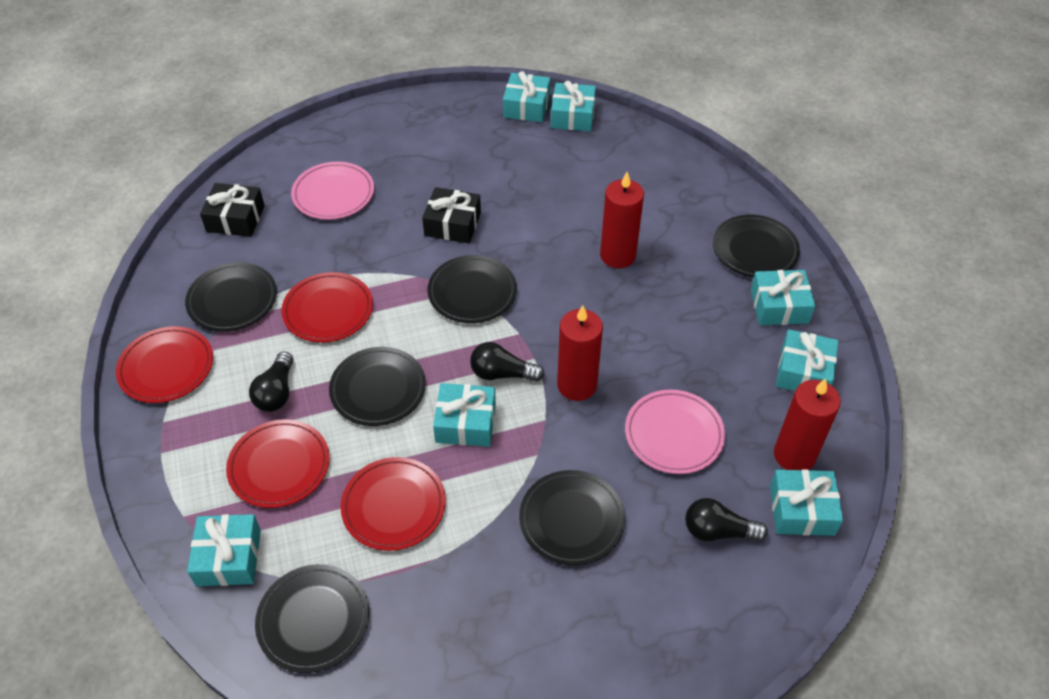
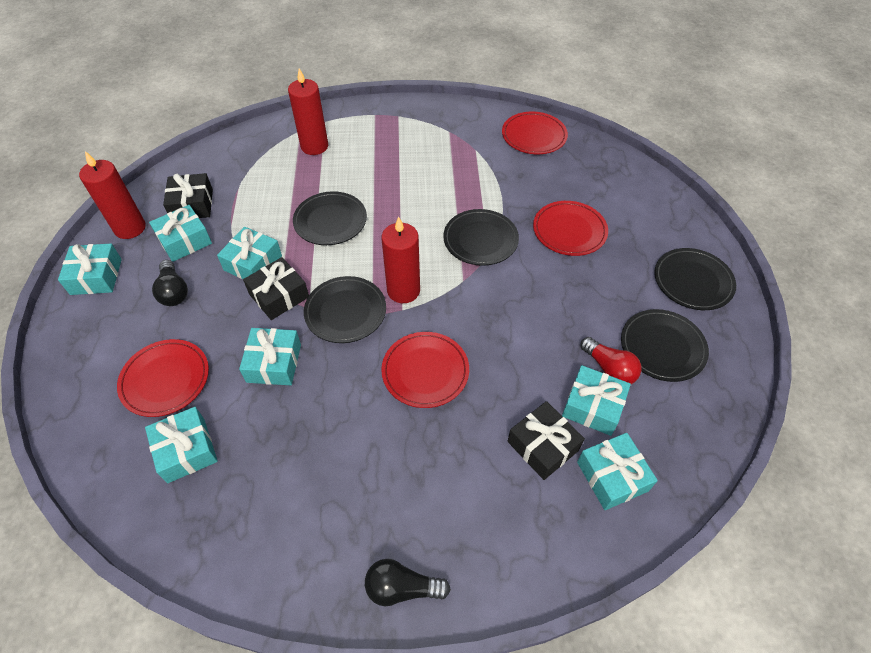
black gift: [200,183,265,237] [422,187,481,243] = 2 -> [163,173,213,218] [243,257,309,320] [508,401,585,480] = 3
black light bulb: [249,352,293,412] [470,342,545,382] [685,498,768,541] = 3 -> [152,260,188,306] [365,559,451,606] = 2
black plate: [185,262,277,332] [255,564,369,673] [329,347,426,426] [427,255,517,323] [519,470,625,565] [713,214,800,278] = 6 -> [293,191,367,245] [304,276,386,343] [443,209,519,266] [621,309,709,382] [654,248,736,310] = 5
pink plate: [291,162,374,220] [625,389,725,474] = 2 -> none = 0
red light bulb: none = 0 -> [580,337,641,384] = 1

